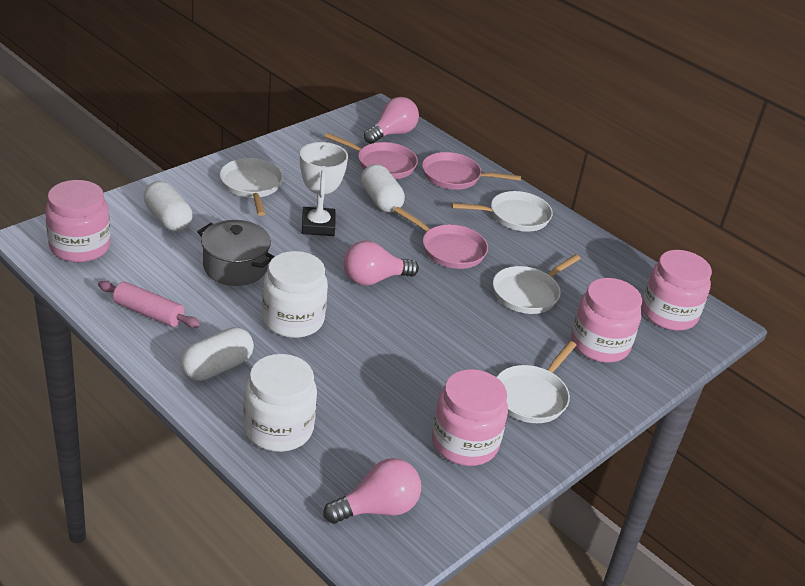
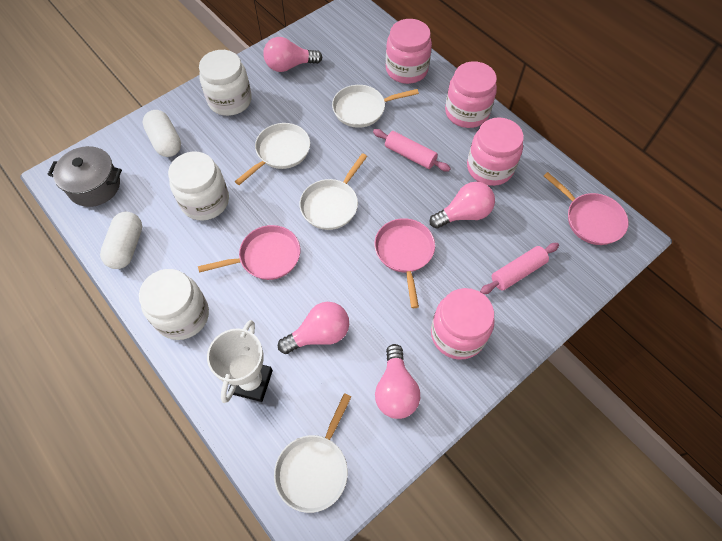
pink light bulb: [323,458,421,524] [344,241,419,286] [364,97,419,144] = 3 -> [263,37,323,72] [278,302,349,354] [375,344,420,419] [430,182,495,229] = 4
pink rolling pin: [98,281,200,328] = 1 -> [373,129,451,172] [480,243,559,294] = 2
white capsule: [144,181,193,232] [180,327,254,381] [361,164,405,213] = 3 -> [100,212,142,269] [143,110,181,157] = 2
white jar: [243,354,317,452] [262,251,328,338] = 2 -> [139,269,209,340] [168,152,229,221] [199,50,252,116] = 3

